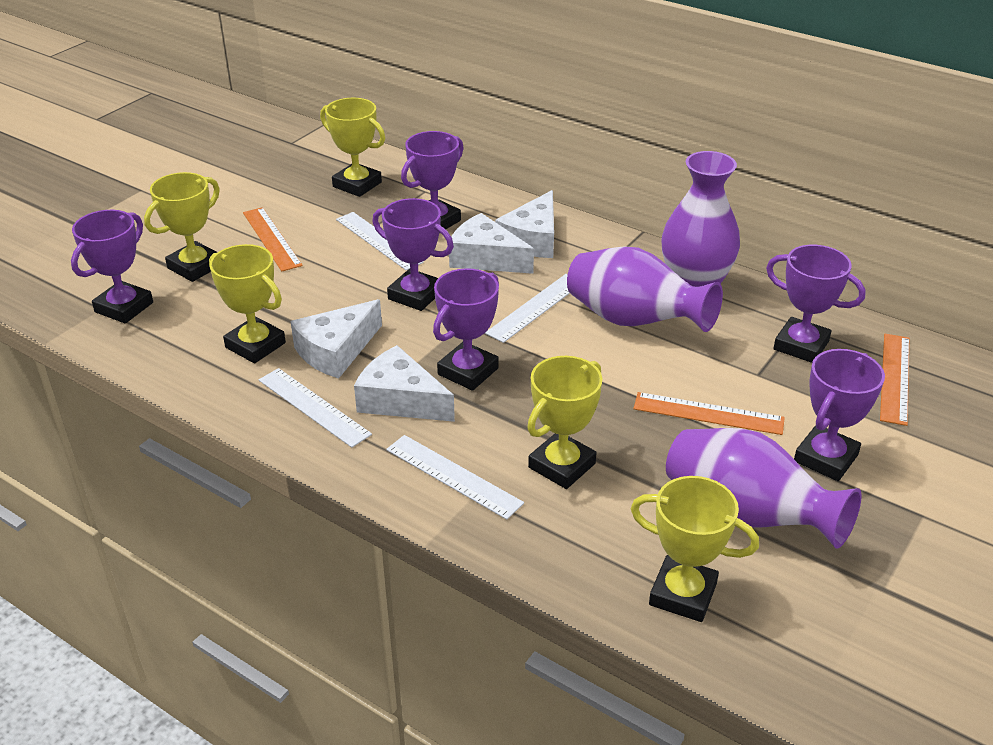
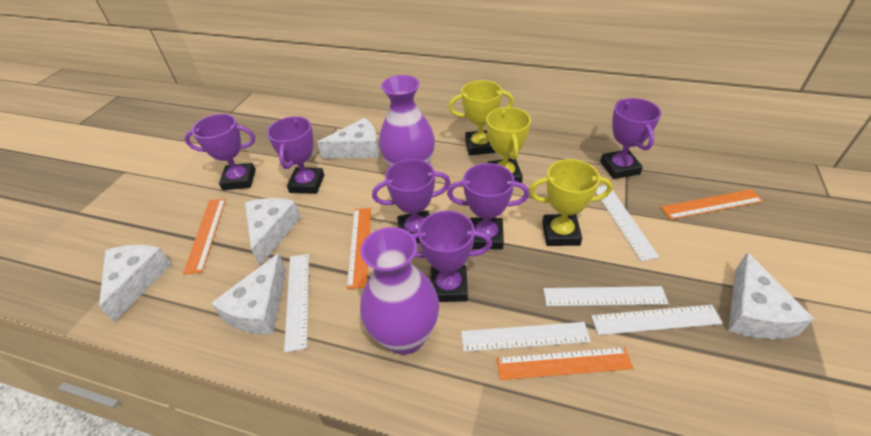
orange ruler: [243,207,303,271] [633,392,785,435] [880,334,909,426] = 3 -> [183,199,226,274] [346,208,371,289] [496,347,633,380] [661,189,763,220] = 4
purple vase: [567,247,723,332] [661,151,740,287] [666,428,861,549] = 3 -> [360,227,439,355] [379,75,435,167] = 2
white cheese: [290,299,382,379] [354,345,455,422] [449,213,534,274] [495,190,554,258] = 4 -> [99,245,171,322] [211,253,286,334] [245,198,301,266] [317,118,379,159] [728,252,814,339] = 5
white ruler: [259,368,372,448] [336,212,424,270] [386,435,524,520] [485,274,570,343] = 4 -> [284,254,309,352] [461,322,591,352] [543,286,669,306] [591,305,723,335] [596,186,659,261] = 5
yellow trophy: [144,172,220,282] [209,244,286,363] [320,98,385,197] [527,356,602,489] [631,476,759,622] = 5 -> [449,80,514,155] [486,107,531,183] [529,159,612,246] = 3

